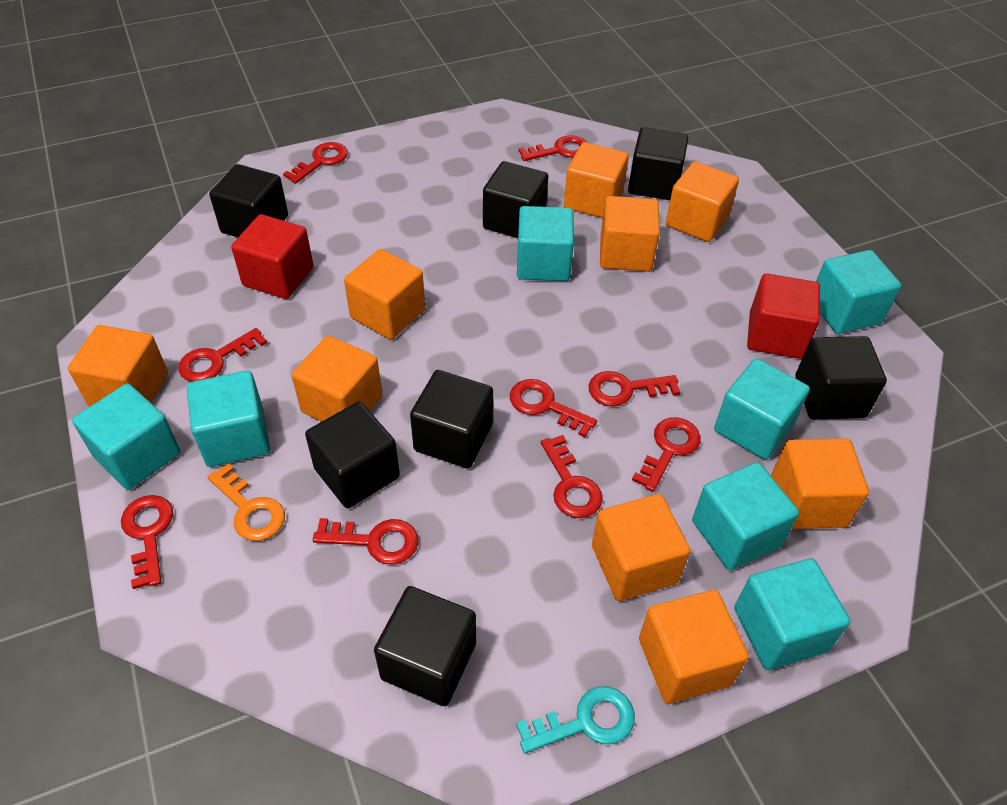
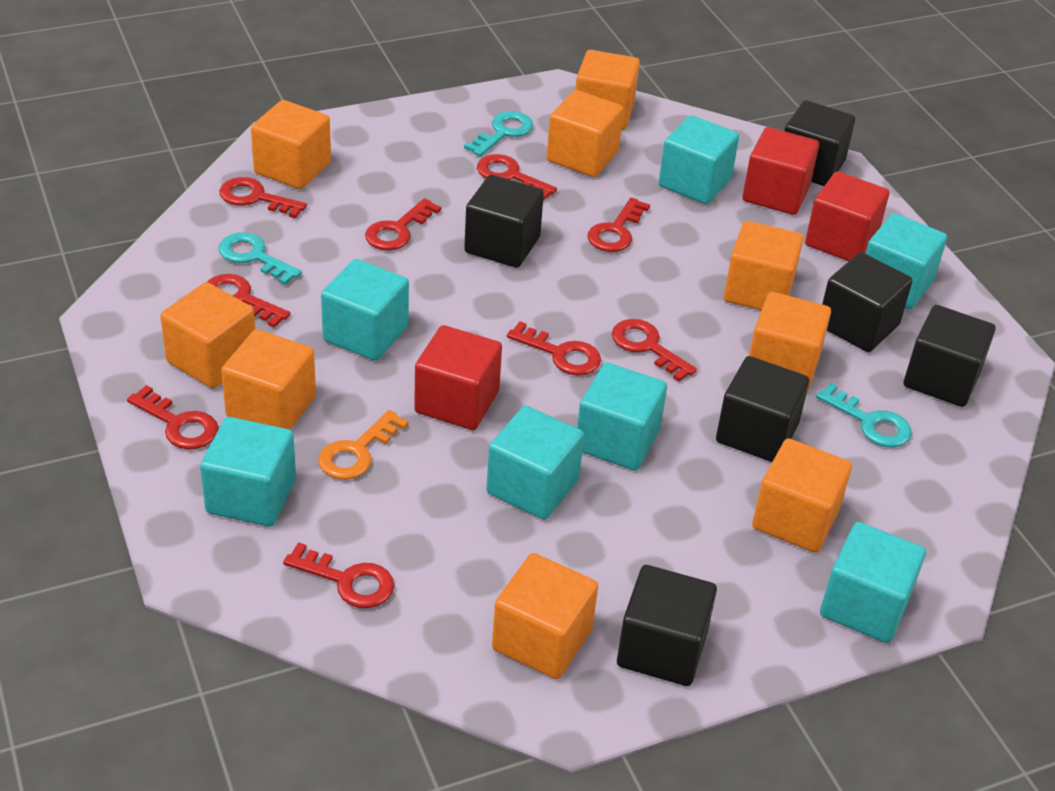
black cube: [209,164,288,237] [305,402,400,508] [374,586,476,706] [410,370,493,468] [483,161,548,238] [628,127,688,200] [795,336,887,419] = 7 -> [464,175,544,268] [617,565,717,686] [716,356,809,462] [784,100,855,186] [822,252,912,352] [904,305,996,407] = 6
red cube: [231,214,313,299] [747,273,820,359] = 2 -> [414,325,502,430] [743,127,819,215] [805,171,889,261] = 3
turquoise key: [516,686,635,753] = 1 -> [218,232,302,285] [464,111,533,156] [816,383,911,447] = 3

